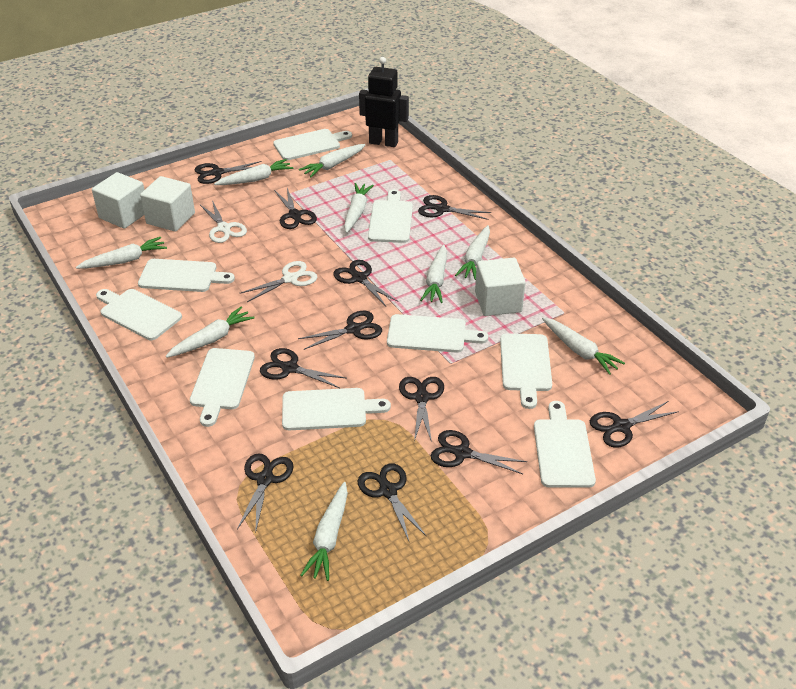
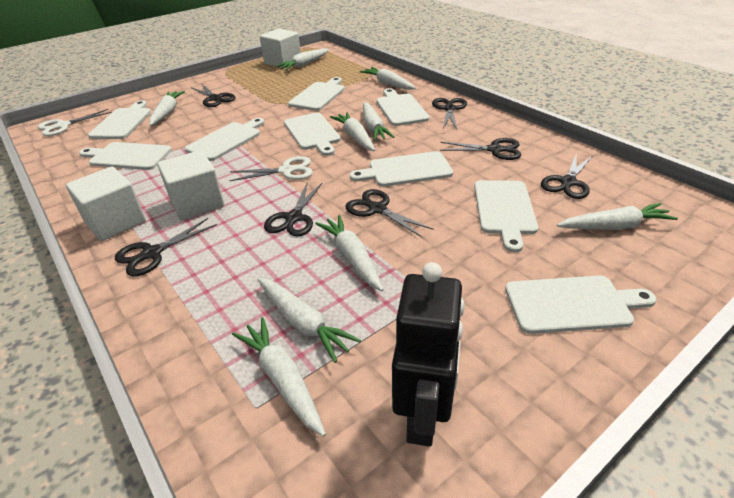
black scissors: [195,161,262,184] [237,453,294,533] [260,348,346,388] [274,188,317,229] [298,311,382,350] [333,260,398,306] [357,463,427,543] [399,377,444,442] [418,195,492,220] [431,430,527,474] [590,401,679,448] = 11 -> [115,218,217,276] [192,84,236,107] [264,182,323,237] [346,189,434,237] [432,98,467,129] [440,138,521,160] [541,155,592,199] = 7

